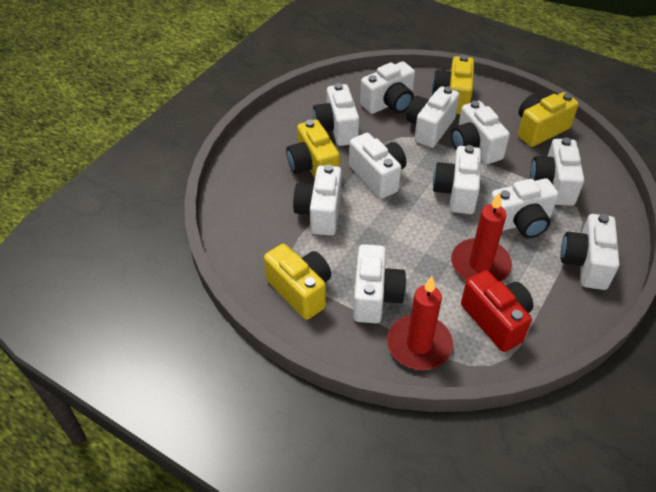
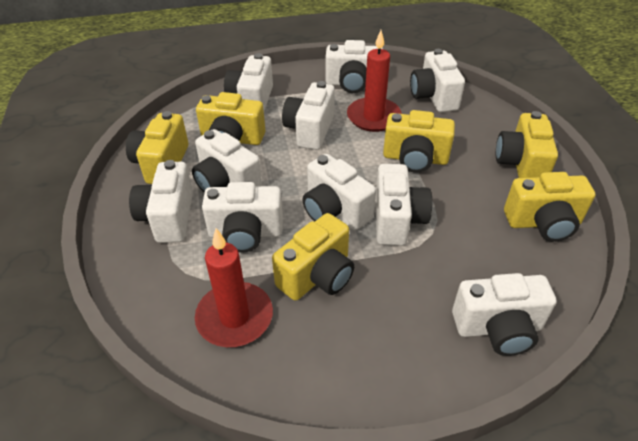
red camera: [461,270,533,352] = 1 -> none = 0
white camera: [293,164,342,236] [313,83,359,146] [349,133,406,199] [353,244,406,323] [360,61,415,114] [406,86,459,148] [433,145,481,214] [451,101,510,164] [489,178,559,238] [530,137,584,206] [560,214,619,290] = 11 -> [129,160,193,243] [192,129,262,193] [202,182,283,253] [224,53,273,111] [282,81,335,150] [303,154,376,230] [325,40,383,93] [376,164,432,246] [410,49,465,112] [452,273,557,356] = 10
yellow camera: [264,244,331,320] [286,120,340,178] [432,55,474,115] [518,92,579,147] = 4 -> [126,111,188,184] [196,92,265,145] [272,213,354,301] [383,110,455,173] [496,111,558,178] [504,172,596,242] = 6

